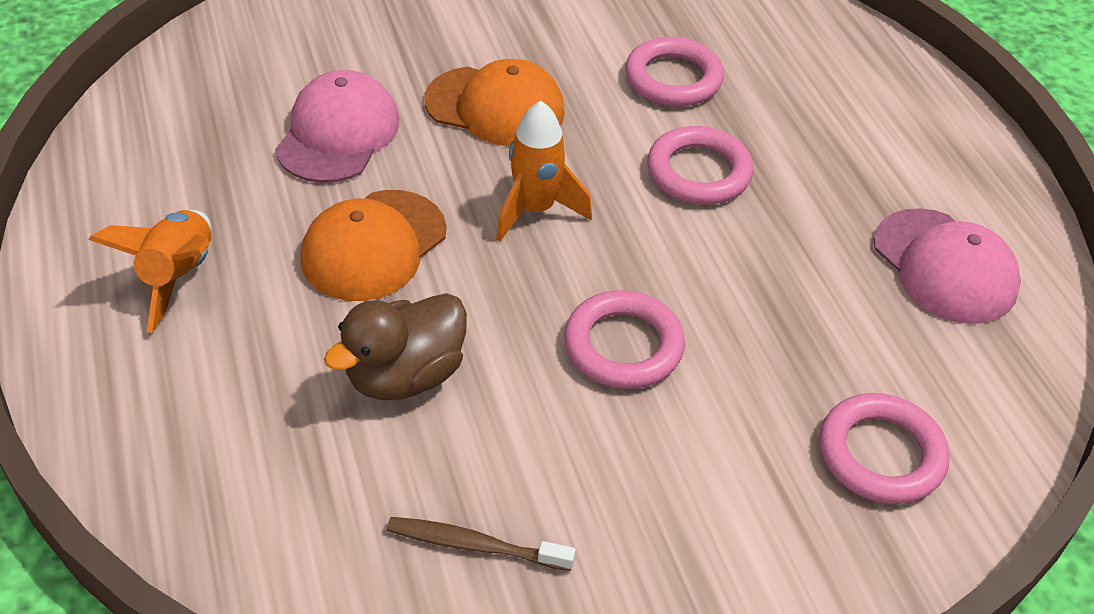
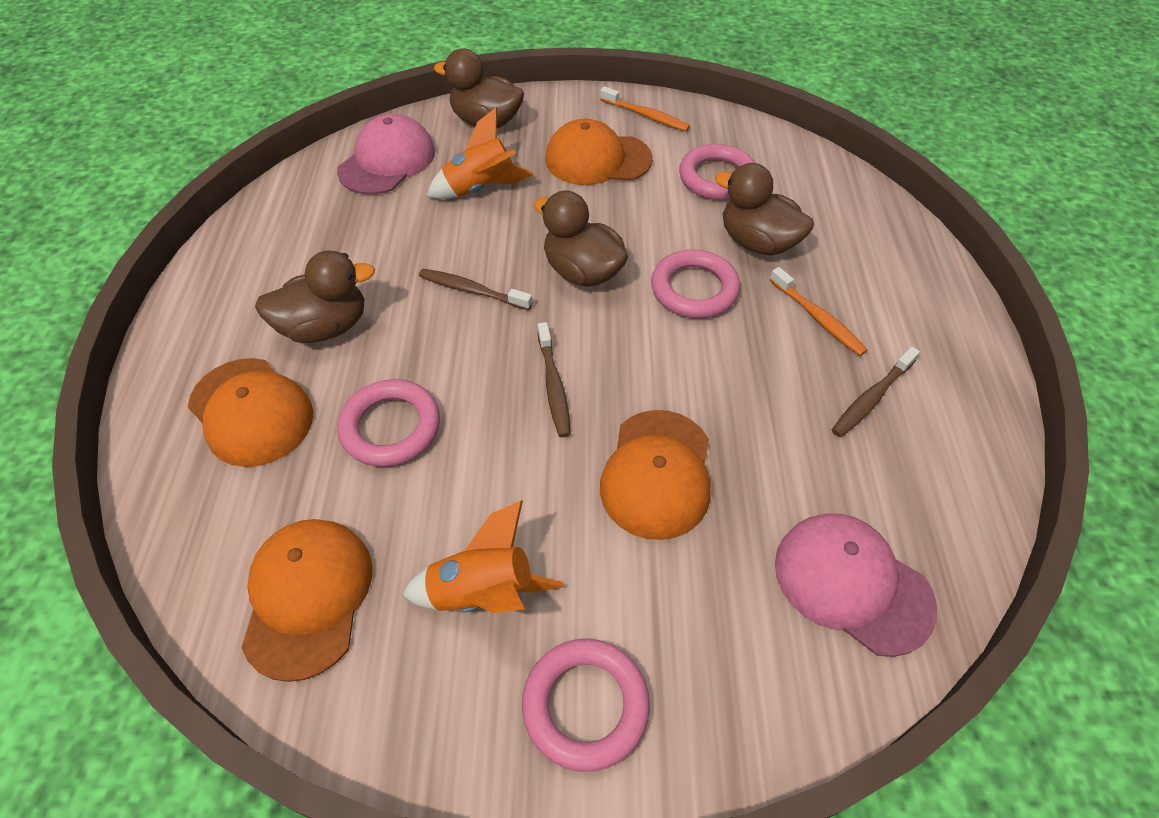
brown duck: [324,293,467,400] = 1 -> [255,250,375,343] [434,48,524,128] [534,190,628,287] [714,163,814,256] = 4
brown toothbrush: [387,517,576,571] = 1 -> [419,269,532,310] [538,322,571,437] [832,346,920,437] = 3
orange cap: [300,190,446,301] [424,59,565,146] = 2 -> [188,358,313,467] [241,519,372,682] [545,119,653,185] [600,410,711,540] = 4
orange toothbrush: none = 0 -> [600,86,690,132] [770,267,868,356] = 2

